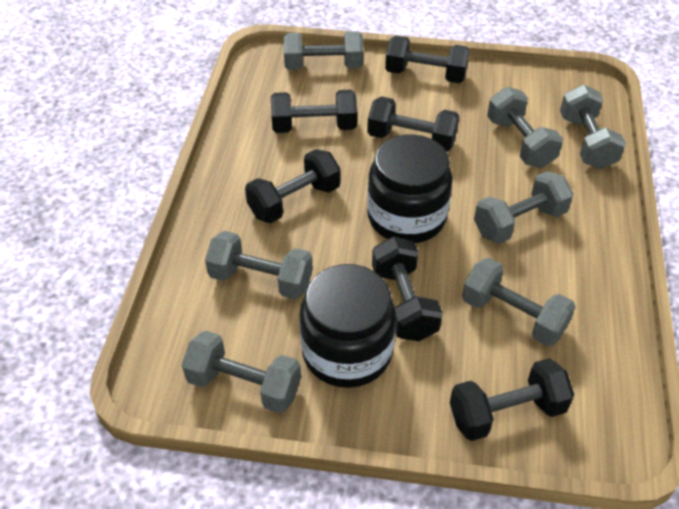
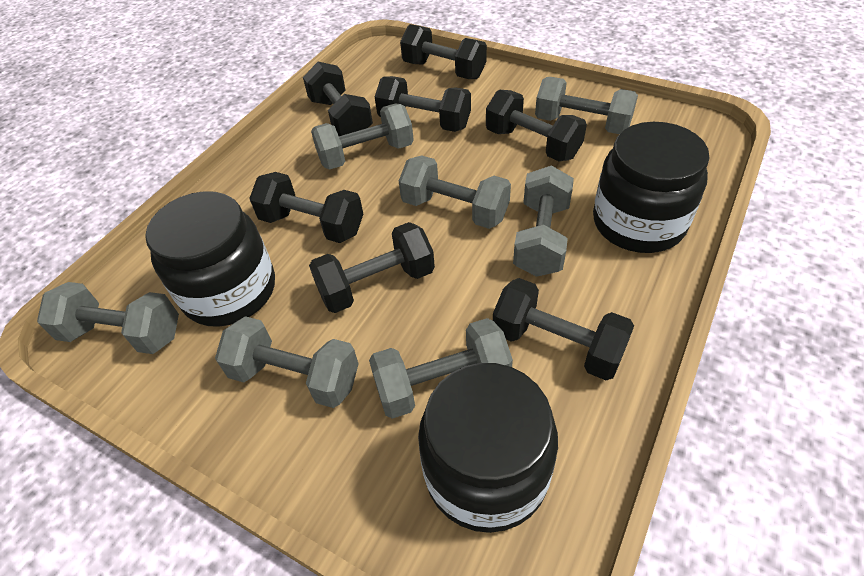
black dumbbell: [245,149,341,223] [271,90,357,133] [367,96,459,152] [372,237,443,341] [385,36,470,83] [450,358,574,441] = 6 -> [249,172,363,243] [303,62,373,136] [309,222,435,313] [375,76,471,132] [400,24,487,79] [486,90,587,161] [493,278,634,380] = 7
black jar: [300,264,396,388] [367,134,453,243] = 2 -> [145,191,275,327] [418,363,558,533] [593,122,710,253] = 3

